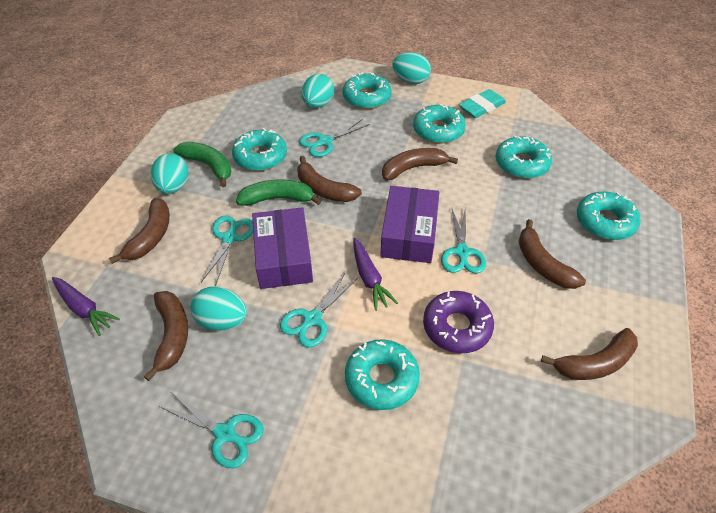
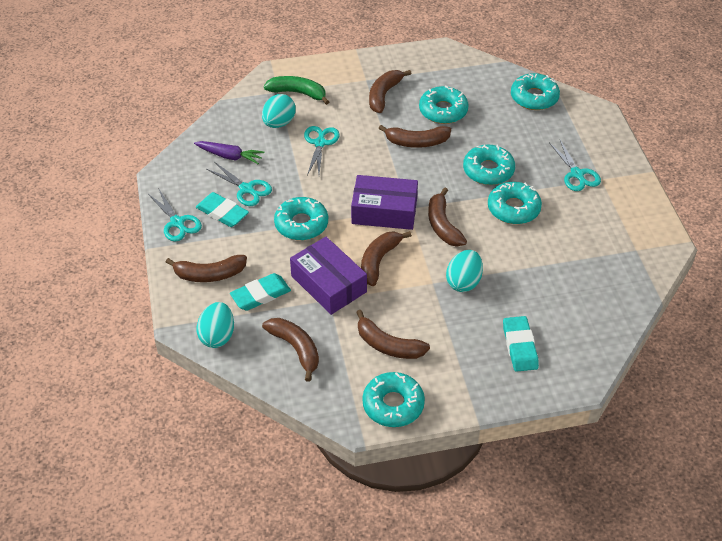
brown banana: [109,198,170,264] [144,291,188,381] [297,156,362,202] [382,148,458,180] [519,219,586,289] [541,328,638,380] = 6 -> [166,255,247,282] [262,318,319,382] [356,310,430,359] [361,231,412,286] [369,70,411,113] [379,125,451,148] [428,188,467,247] = 7
green banana: [173,142,231,187] [236,180,322,206] = 2 -> [264,76,329,105] = 1
purple carrot: [52,277,120,336] [353,238,398,311] = 2 -> [194,141,264,164] = 1
purple donut: [423,291,494,353] = 1 -> none = 0
turquoise egg: [151,153,189,194] [190,286,247,330] [302,74,334,108] [392,52,431,84] = 4 -> [197,302,234,348] [262,94,296,128] [446,250,483,292] = 3
turquoise eraser: [459,89,506,118] = 1 -> [196,192,249,227] [230,273,291,311] [503,316,539,372] = 3
turquoise scissors: [160,392,264,468] [201,215,253,286] [280,272,358,348] [299,119,370,157] [441,209,486,274] = 5 -> [148,188,202,241] [206,162,272,206] [304,126,340,175] [549,140,601,191] = 4

